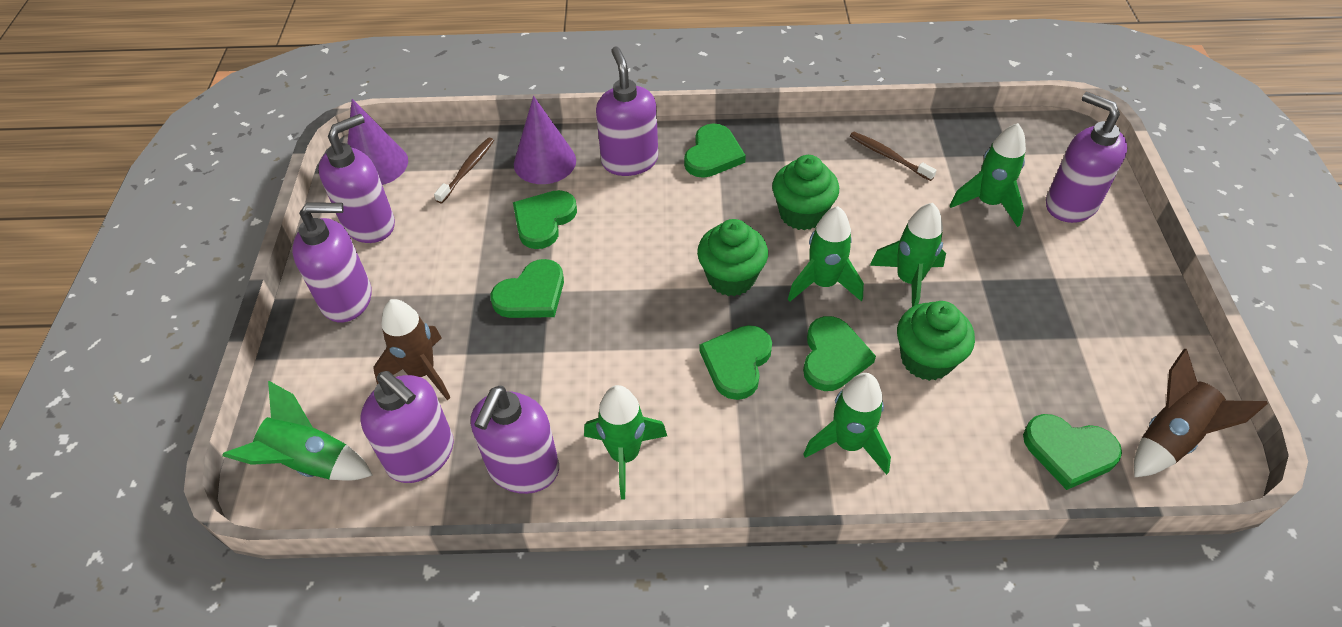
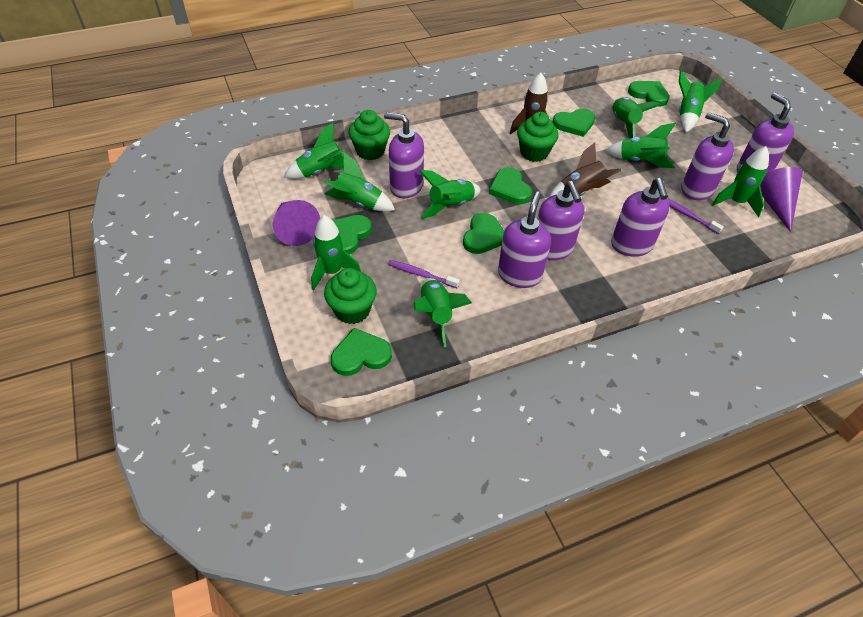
brown toothbrush: [434,138,494,204] [850,132,937,181] = 2 -> none = 0
green rocket: [222,381,373,481] [584,385,667,499] [788,206,864,302] [803,373,891,475] [870,203,946,307] [950,123,1026,227] = 6 -> [285,123,345,179] [311,215,361,290] [324,152,395,212] [414,278,472,347] [419,170,481,219] [605,123,676,168] [612,97,660,138] [679,70,722,132] [712,146,769,217] = 9
purple toothbrush: none = 0 -> [388,260,460,288] [667,198,724,234] = 2

